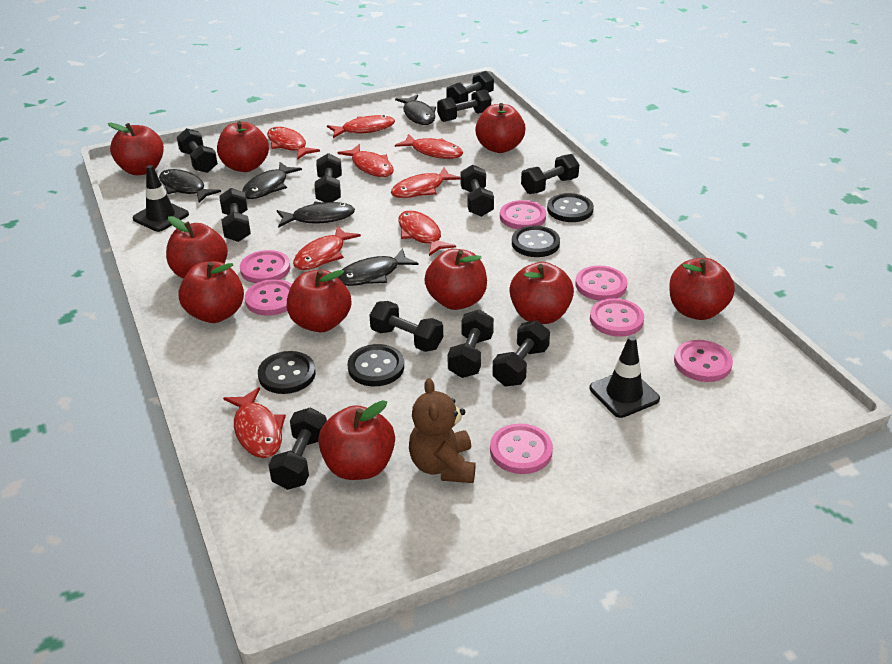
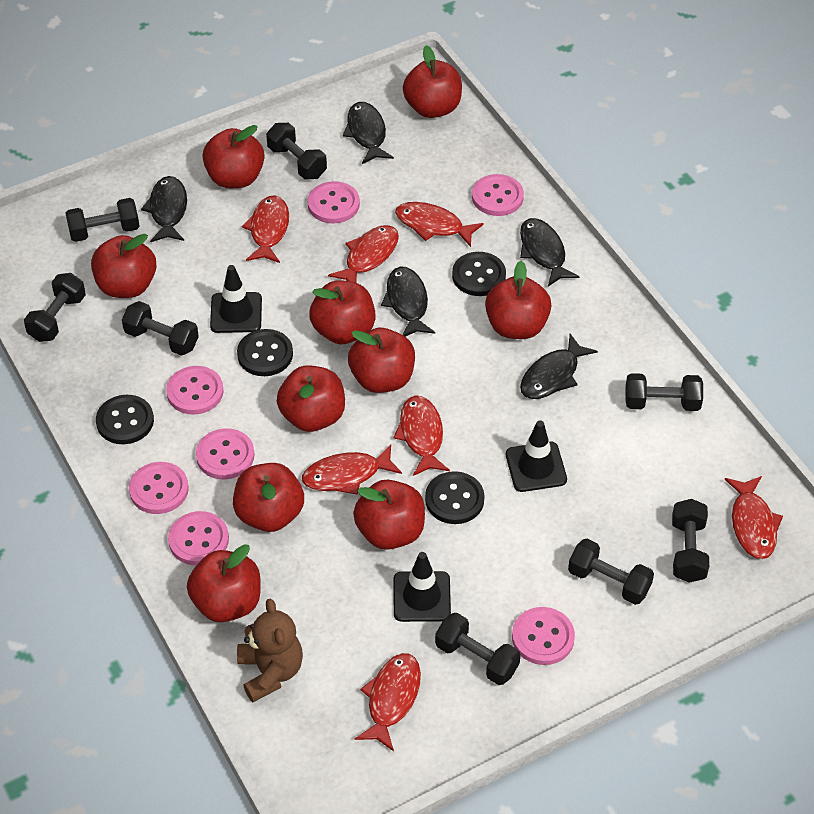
black dumbbell: [177,128,218,173] [219,188,251,242] [269,407,327,490] [314,153,342,202] [369,301,443,352] [437,89,491,122] [446,71,494,104] [448,309,494,378] [460,165,494,217] [492,320,550,387] [521,154,579,194] = 11 -> [24,273,86,342] [65,198,140,242] [122,301,199,356] [266,123,327,180] [435,613,520,685] [568,539,654,605] [625,373,703,411] [672,499,709,583] = 8
black traffic cone: [132,165,189,232] [590,336,660,418] = 2 -> [210,265,262,333] [393,552,451,622] [506,421,567,492] = 3
red fish: [223,387,286,458] [267,127,320,160] [293,226,361,270] [327,115,395,138] [338,144,394,177] [391,167,460,198] [395,134,463,159] [398,210,456,256] = 8 -> [242,195,289,263] [302,445,402,495] [328,225,399,282] [355,653,421,751] [393,395,450,476] [395,202,484,247] [725,476,783,559] = 7

